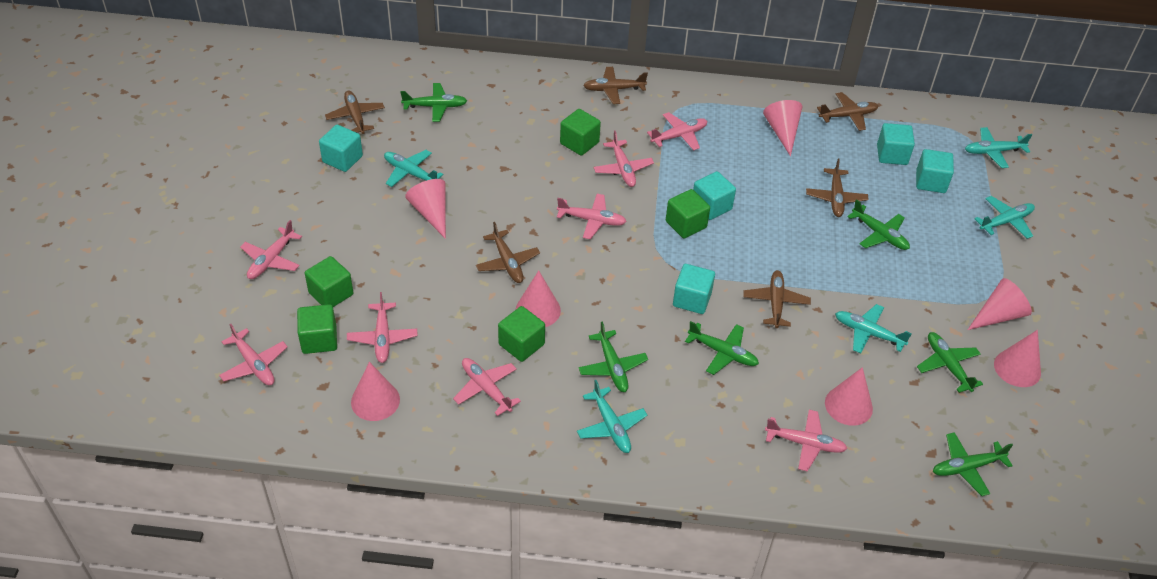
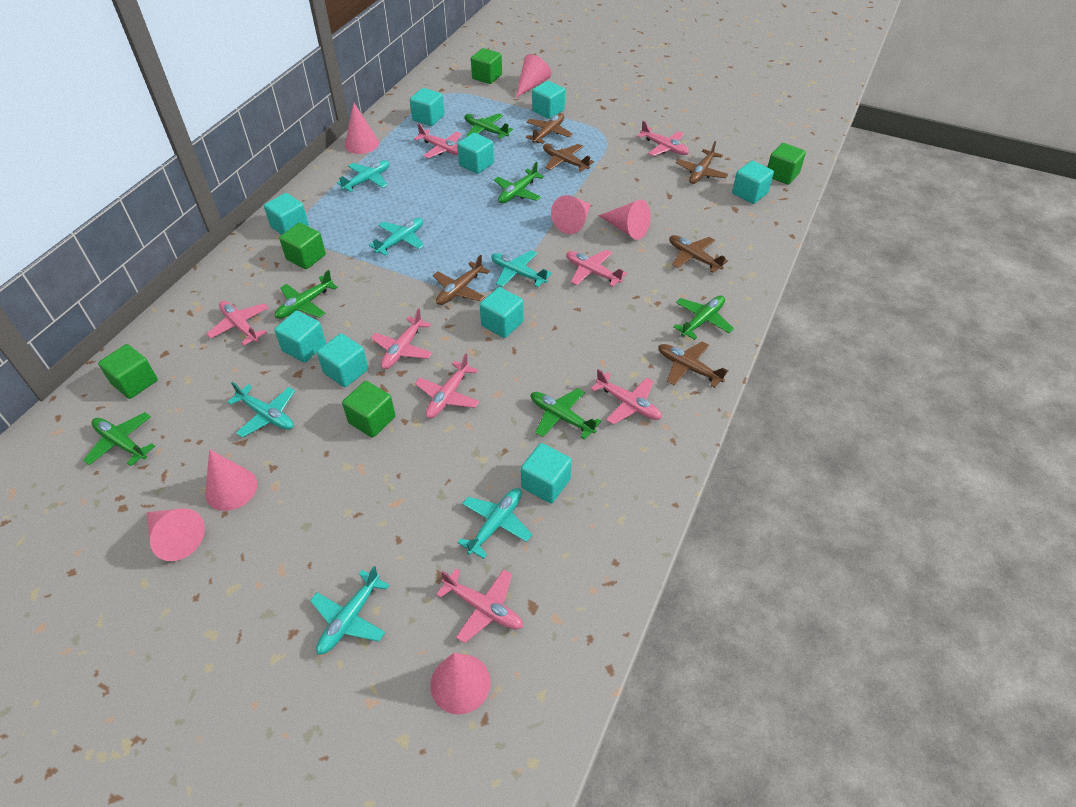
turquoise cube: [319,125,363,172] [673,264,715,314] [693,171,736,220] [877,123,915,165] [916,149,954,193] = 5 -> [264,193,309,235] [274,311,326,363] [317,333,368,387] [410,88,445,126] [457,133,494,174] [480,287,524,338] [521,443,572,504] [532,81,565,119] [732,161,774,204] = 9
turquoise plane: [384,150,443,187] [577,380,647,453] [835,304,912,353] [965,127,1032,168] [975,196,1035,239] = 5 -> [228,382,295,438] [310,566,389,655] [337,160,389,192] [369,218,425,256] [457,488,532,559] [491,250,552,287] = 6

